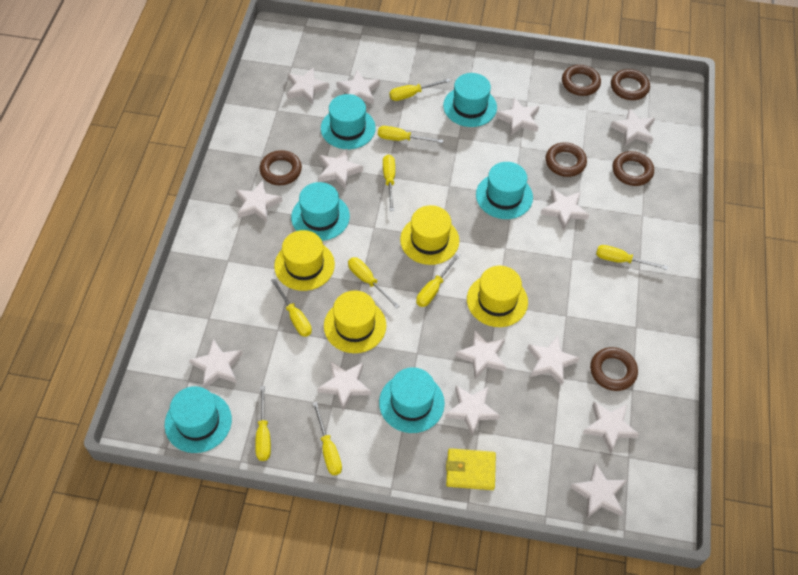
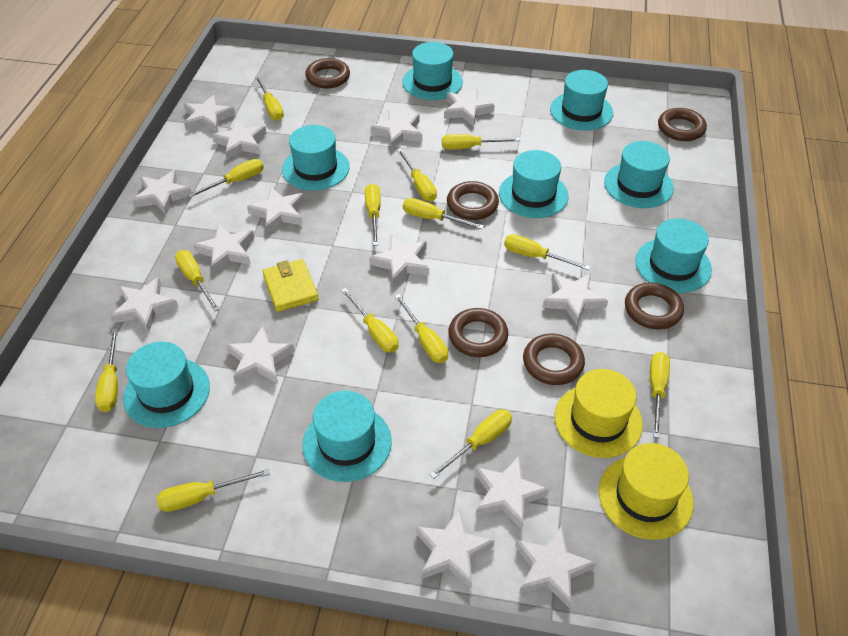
turquoise hat: [164,386,232,453] [291,182,350,241] [321,94,376,149] [379,367,445,433] [443,73,497,127] [476,162,533,219] = 6 -> [123,342,210,428] [282,125,350,191] [302,391,392,482] [402,42,463,100] [499,150,569,218] [550,70,613,130] [604,141,674,208] [635,218,712,293] = 8
yellow hat: [274,230,335,291] [324,290,386,353] [400,205,459,265] [467,266,528,327] = 4 -> [555,369,643,458] [599,443,694,540] = 2
yellow screwdriver: [255,386,271,461] [271,278,312,337] [313,402,342,475] [348,257,399,309] [378,126,443,143] [383,155,395,211] [389,79,450,101] [416,253,460,307] [596,245,668,270] = 9 -> [95,329,118,412] [157,469,270,512] [175,250,220,312] [188,159,264,198] [255,76,284,121] [341,288,398,353] [365,184,381,246] [395,294,448,363] [397,149,437,201] [403,198,484,229] [429,409,512,479] [442,134,520,149] [504,234,590,270] [650,352,670,438] = 14

